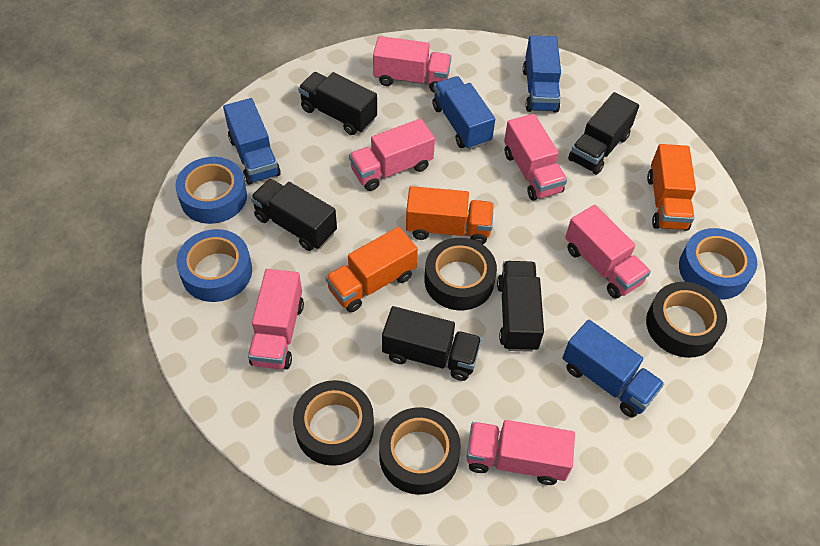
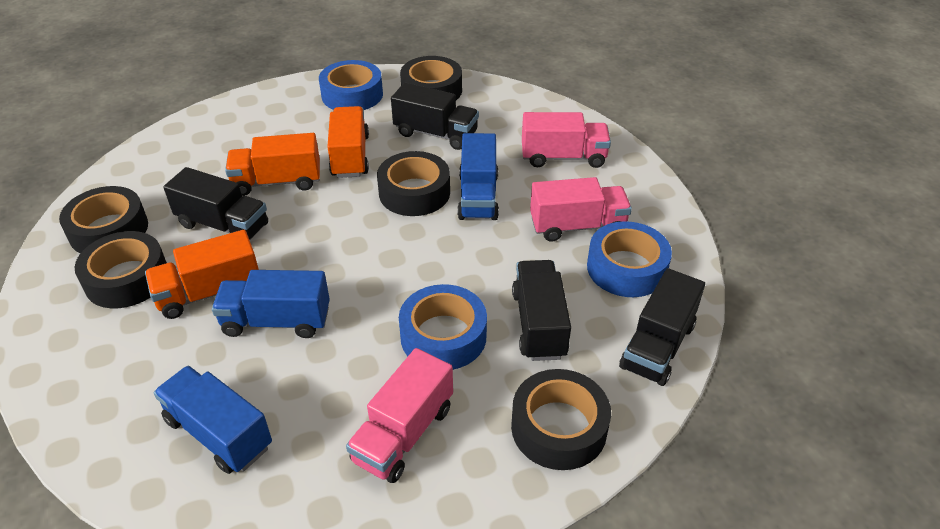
black tape: [293,380,374,466] [379,407,461,495] [424,238,497,310] [646,282,727,358] = 4 -> [59,186,148,254] [75,231,167,308] [377,151,450,216] [400,56,462,100] [511,369,611,470] = 5
black truck: [250,179,337,251] [298,72,377,135] [382,306,482,381] [497,261,544,352] [568,92,639,175] = 5 -> [163,167,268,240] [391,83,479,150] [512,260,571,361] [619,268,705,386] = 4
blue truck: [223,98,281,185] [432,76,495,150] [523,36,561,113] [562,320,664,417] = 4 -> [153,366,272,474] [212,270,330,338] [457,133,499,220] = 3
pink truck: [248,269,304,369] [349,119,435,191] [373,36,451,93] [467,420,575,485] [504,114,567,201] [565,205,651,299] = 6 -> [346,348,453,483] [522,112,611,168] [530,177,632,242] = 3

